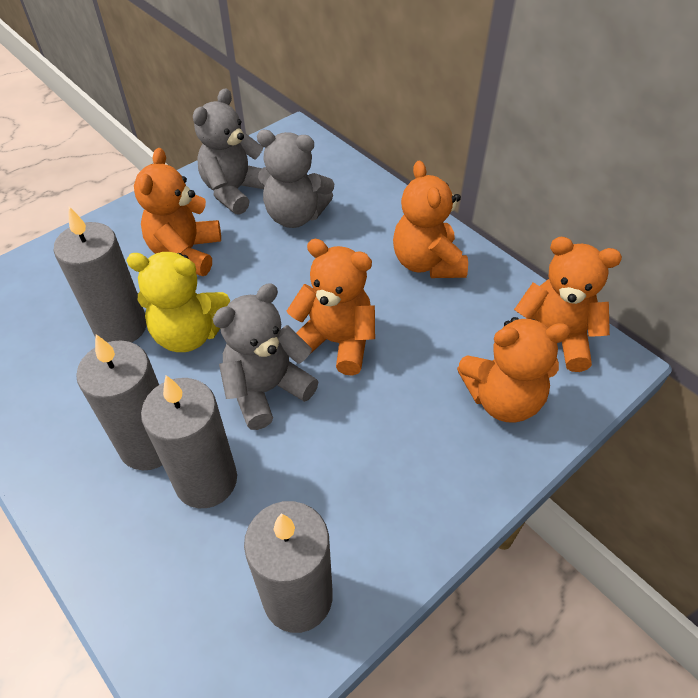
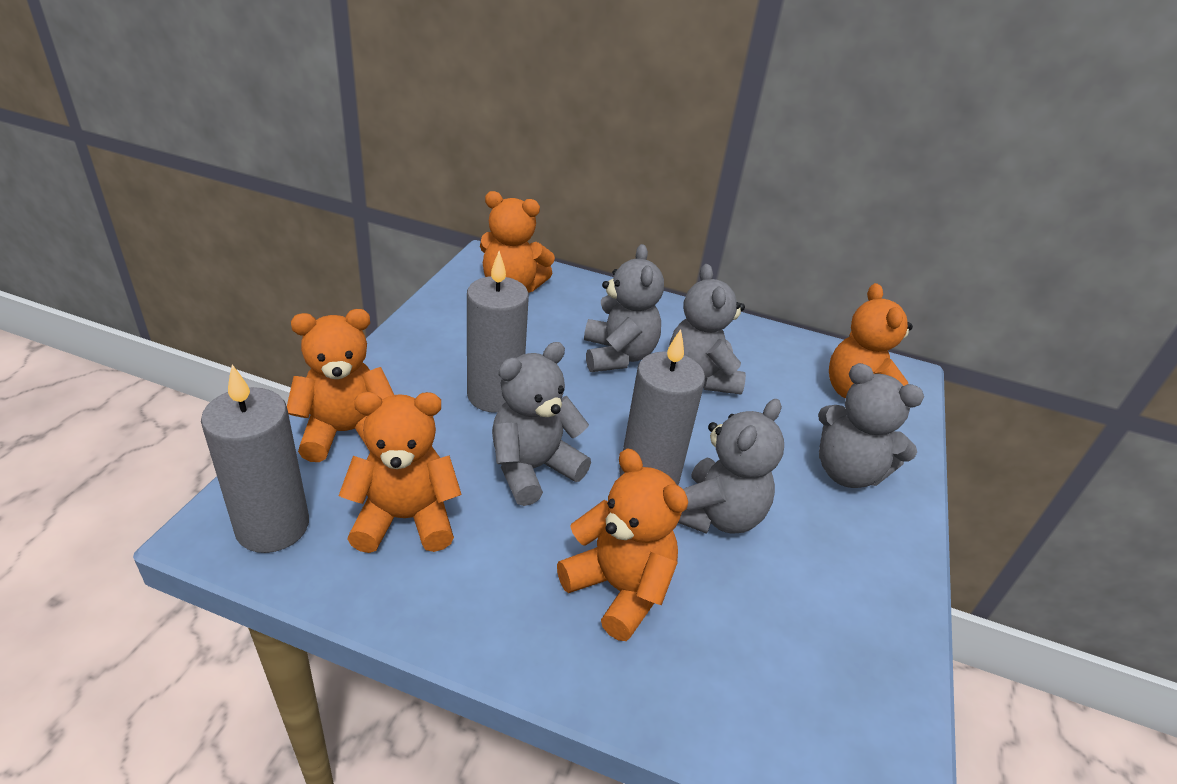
grey candle: [54,207,147,343] [76,334,162,470] [141,375,237,508] [244,501,333,633] = 4 -> [201,365,309,553] [467,251,529,413] [619,329,705,485] = 3
grey teddy bear: [193,88,264,215] [213,283,318,430] [257,130,334,228] = 3 -> [492,342,591,506] [584,244,664,372] [669,264,746,395] [678,399,784,534] [818,363,924,488] = 5
yellow teddy bear: [126,252,230,352] = 1 -> none = 0

